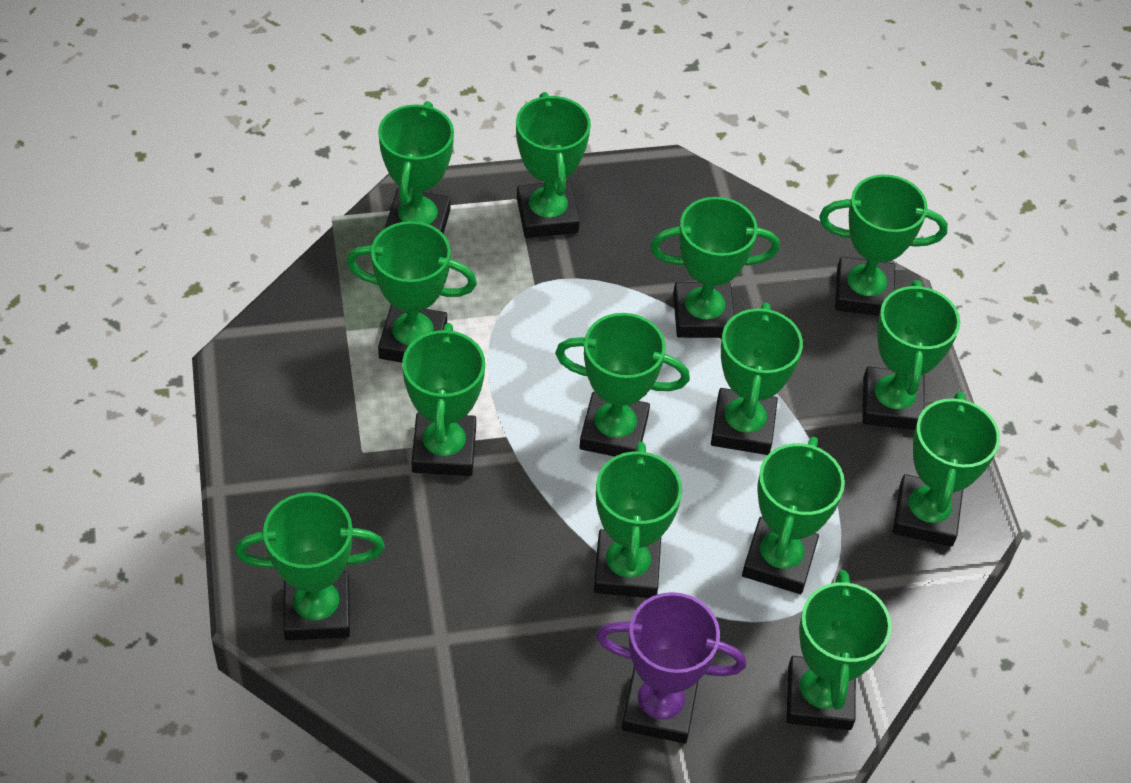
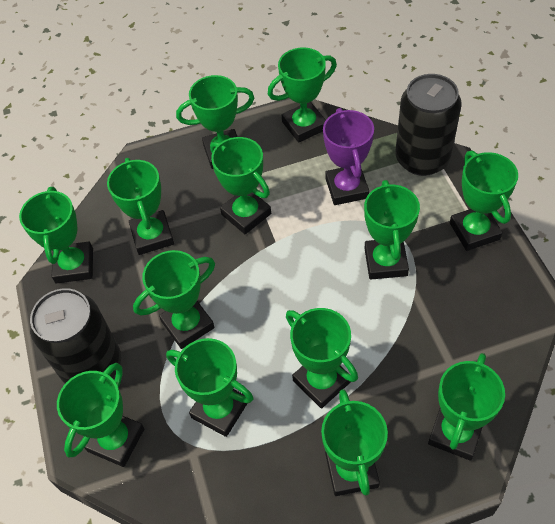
black can: none = 0 -> [30,288,121,384] [395,74,462,176] = 2
green trophy: [235,492,385,640] [346,221,477,363] [378,101,454,234] [402,323,485,476] [516,92,591,238] [555,313,690,457] [594,442,682,598] [650,197,780,338] [711,303,803,455] [742,437,845,594] [787,570,892,730] [819,174,948,316] [862,280,960,430] [893,392,1000,547] = 14 -> [19,187,93,284] [57,363,144,467] [107,158,174,255] [133,250,215,349] [166,338,253,437] [176,75,254,169] [210,137,271,234] [268,48,337,143] [286,308,358,408] [321,389,388,496] [364,180,420,280] [428,353,505,461] [450,151,518,251] = 13

